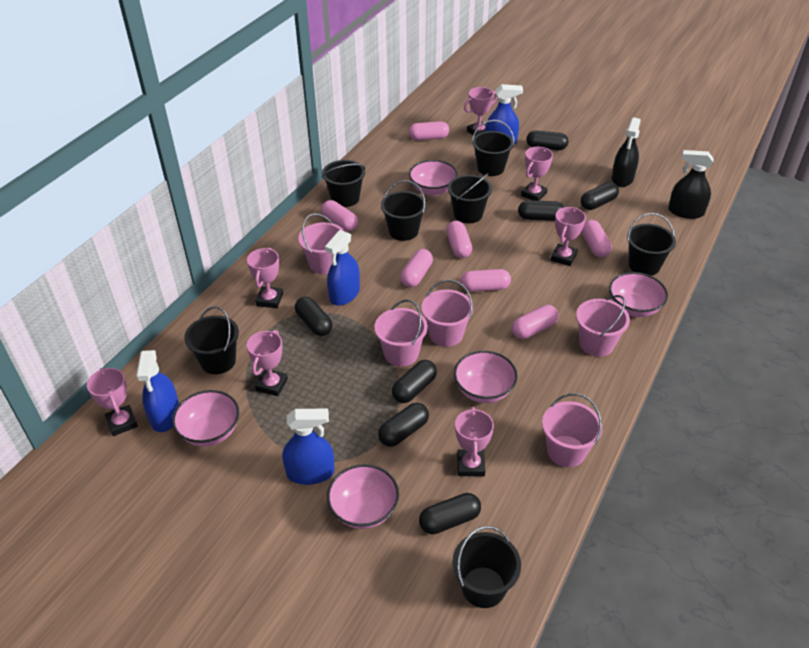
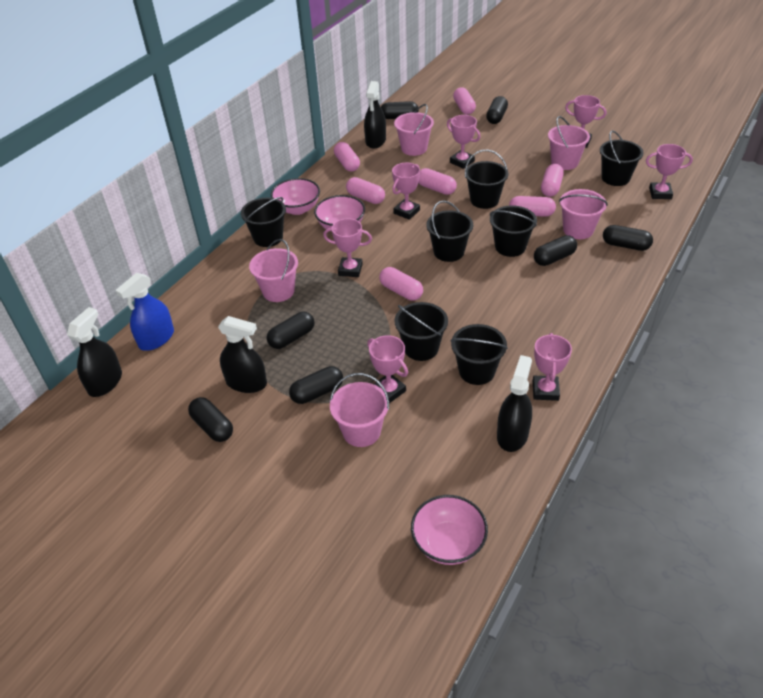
black spray bottle: [612,117,640,187] [668,150,714,219] = 2 -> [67,307,122,397] [218,316,267,393] [364,81,386,149] [497,355,532,452] = 4
blue spray bottle: [136,350,179,432] [282,409,335,485] [325,230,360,306] [485,84,523,146] = 4 -> [115,273,174,351] = 1
pink bowl: [172,390,239,447] [327,464,399,529] [409,160,458,196] [454,351,518,403] [609,272,668,317] = 5 -> [271,178,320,215] [314,195,365,232] [411,495,488,565] = 3

